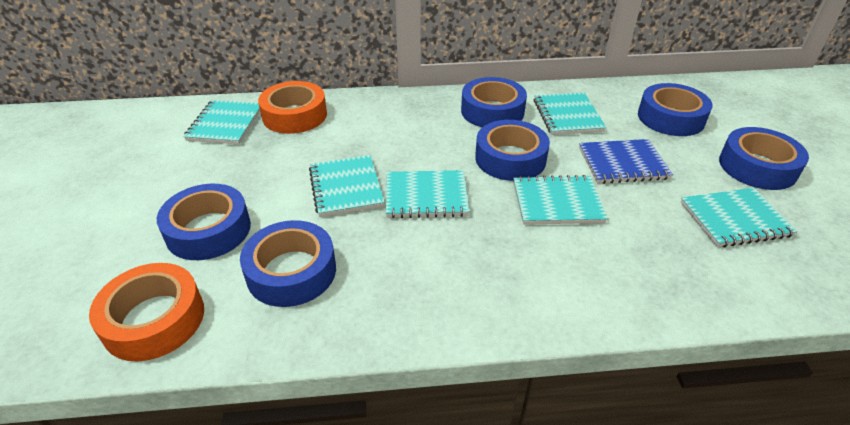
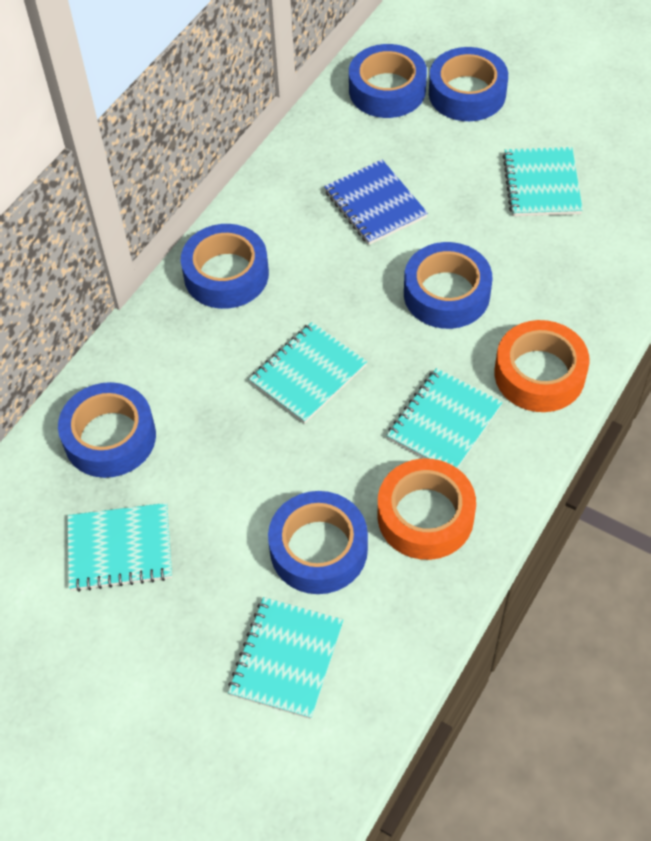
turquoise notebook: [183,100,260,145] [309,155,385,217] [386,170,469,218] [513,175,608,225] [534,92,607,135] [680,188,798,247] = 6 -> [67,503,172,592] [228,597,343,719] [249,322,367,424] [387,368,503,468] [503,147,583,216] = 5

